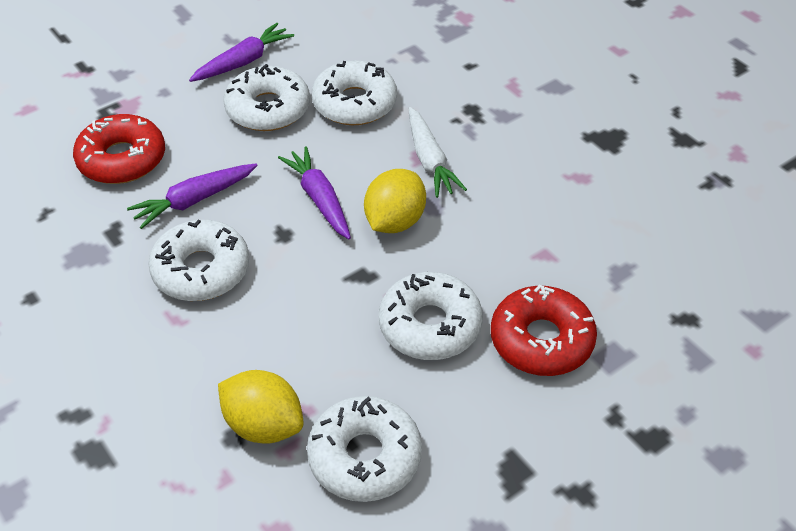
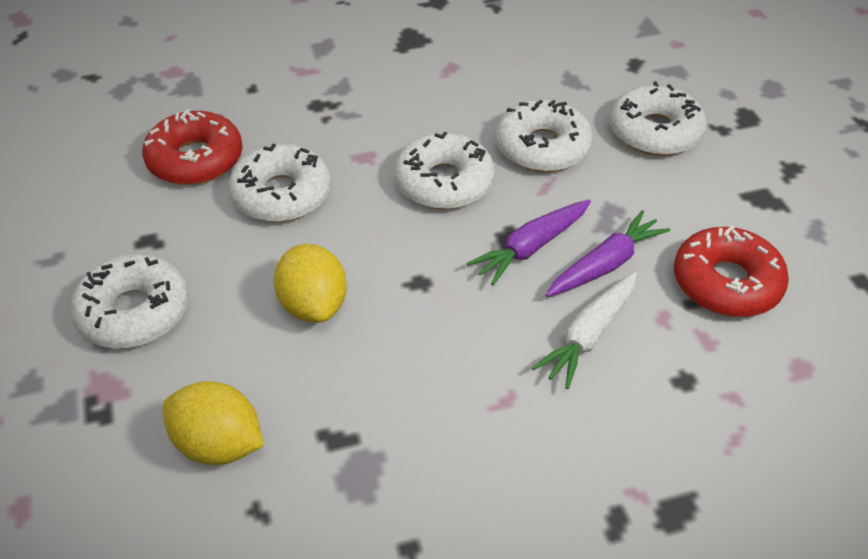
purple carrot: [127,163,258,229] [189,23,294,82] [278,147,351,239] = 3 -> [467,200,591,285] [546,210,670,297] = 2

